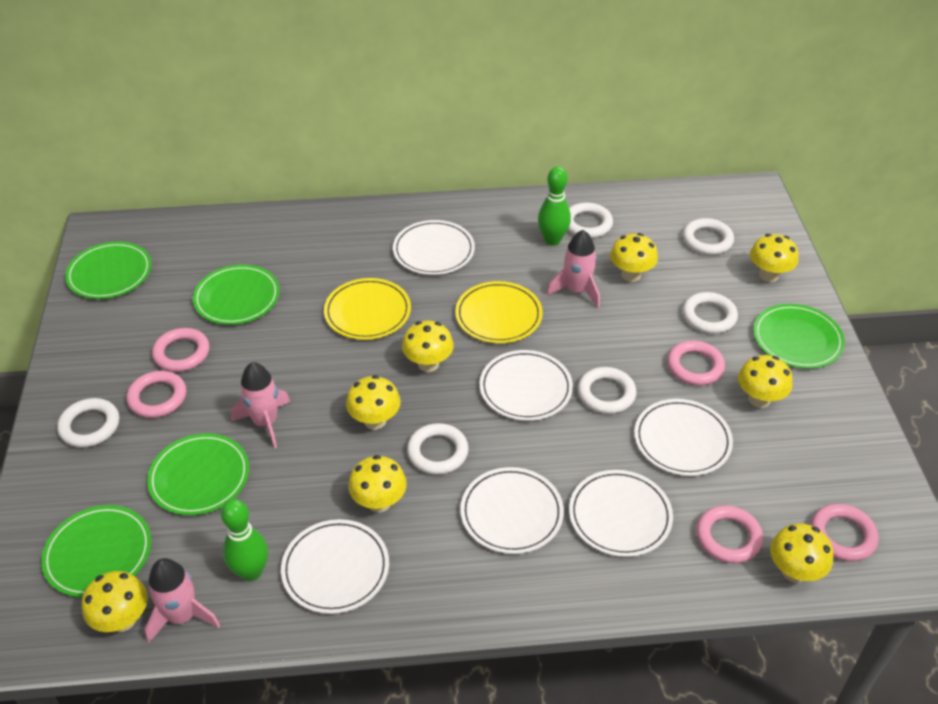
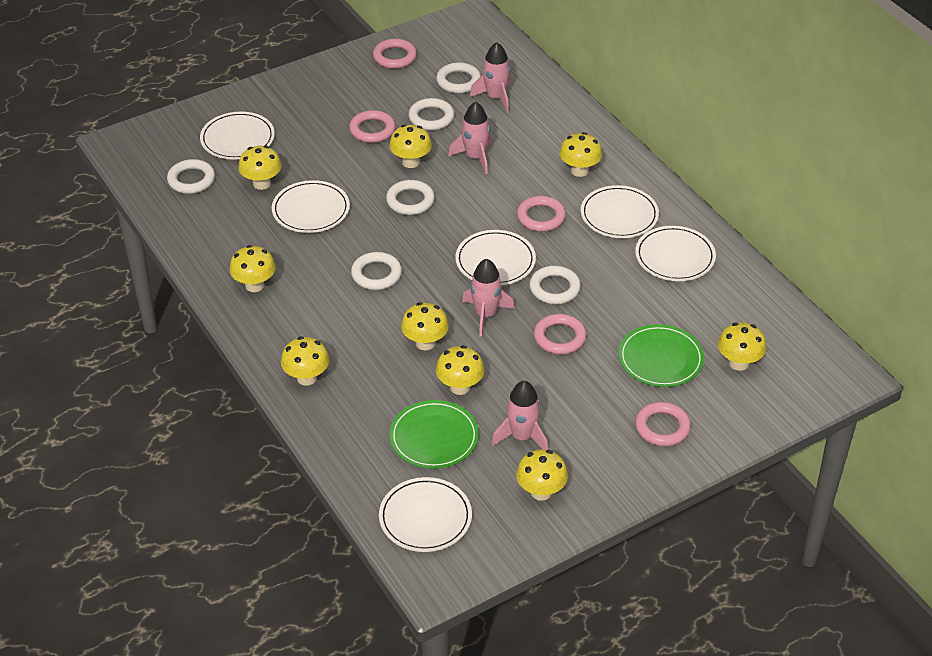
green bowling pin: [221,499,268,581] [538,166,571,246] = 2 -> none = 0
green plate: [41,505,151,597] [65,242,151,299] [147,433,249,515] [193,265,280,325] [753,304,845,369] = 5 -> [389,400,479,469] [619,324,704,387] = 2
pink rocket: [144,558,220,644] [231,362,290,448] [547,230,600,308] = 3 -> [448,102,492,174] [462,259,514,337] [470,42,511,113] [491,381,548,450] = 4
yellow mushroom: [82,571,148,632] [346,375,401,430] [348,455,407,512] [402,321,454,372] [610,233,658,282] [738,355,792,408] [750,234,799,282] [770,523,834,583] = 8 -> [229,245,276,292] [238,146,282,190] [281,336,330,386] [389,124,432,168] [401,302,449,350] [436,345,485,395] [516,449,568,501] [559,132,602,177] [718,322,766,371] = 9
yellow plate: [324,278,411,340] [455,281,543,343] = 2 -> none = 0

